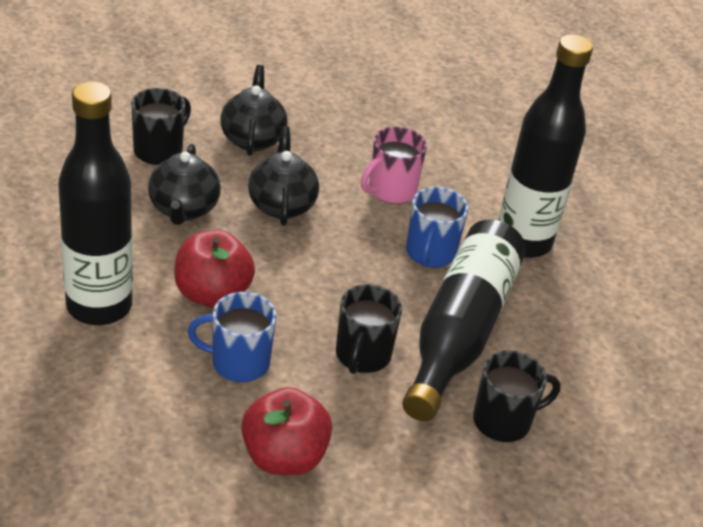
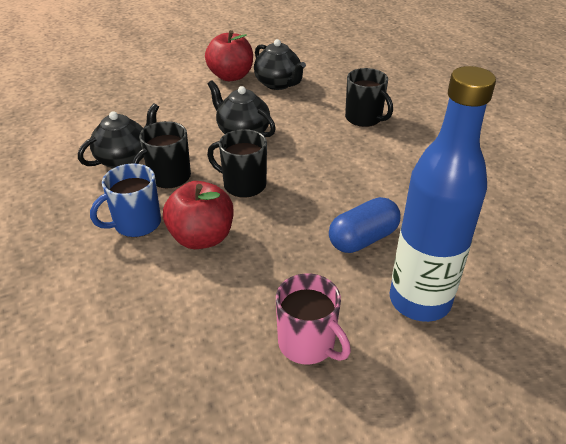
black bottle: [58,81,133,325] [402,219,526,421] [499,35,593,258] = 3 -> none = 0
blue bottle: none = 0 -> [390,66,496,322] = 1
blue capsule: none = 0 -> [329,197,401,253] = 1
blue mug: [188,292,276,382] [406,187,468,268] = 2 -> [90,163,161,237] = 1

